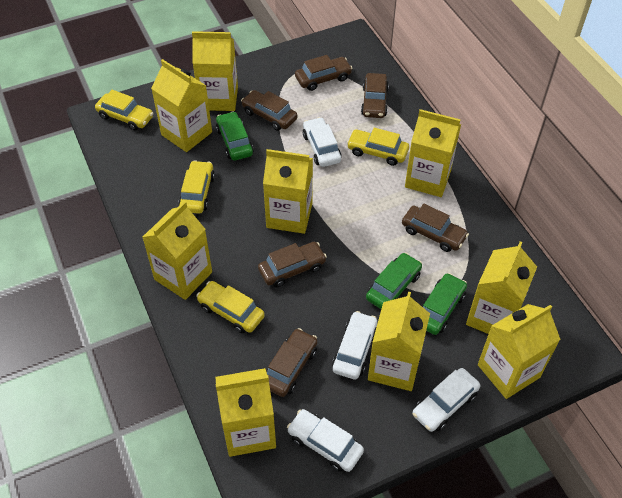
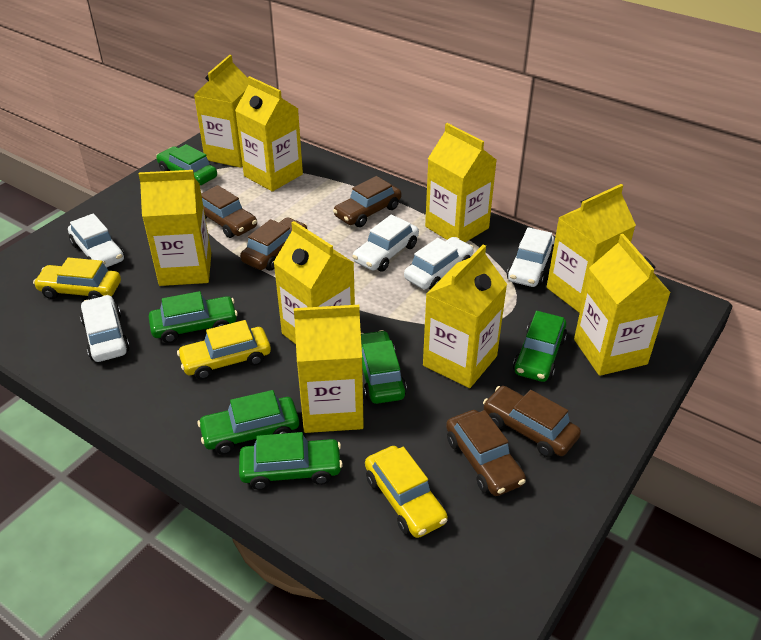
brown car: [241,90,297,131] [258,242,327,287] [266,328,318,397] [295,55,353,91] [361,73,389,118] [402,204,469,252] = 6 -> [201,185,257,238] [240,217,308,271] [333,176,402,227] [446,410,526,496] [483,386,581,458] = 5
green car: [216,111,254,161] [366,253,422,309] [423,273,467,335] = 3 -> [149,291,238,343] [156,144,217,185] [198,390,299,454] [239,432,343,490] [361,330,407,404] [513,311,567,382] = 6
white car: [287,409,364,472] [303,117,342,167] [332,311,377,379] [413,368,480,432] = 4 -> [68,213,124,268] [80,295,130,362] [352,214,419,272] [404,237,474,289] [507,227,555,287] = 5
yellow car: [95,90,154,131] [178,160,215,214] [196,281,265,333] [347,128,409,166] = 4 -> [33,257,121,299] [177,320,271,380] [365,446,448,538] = 3

